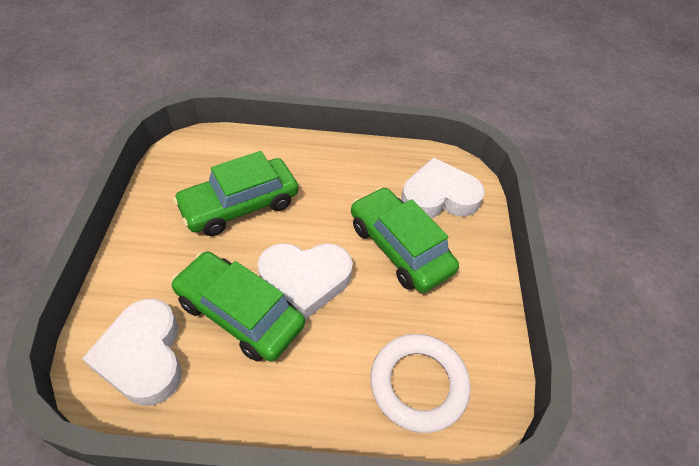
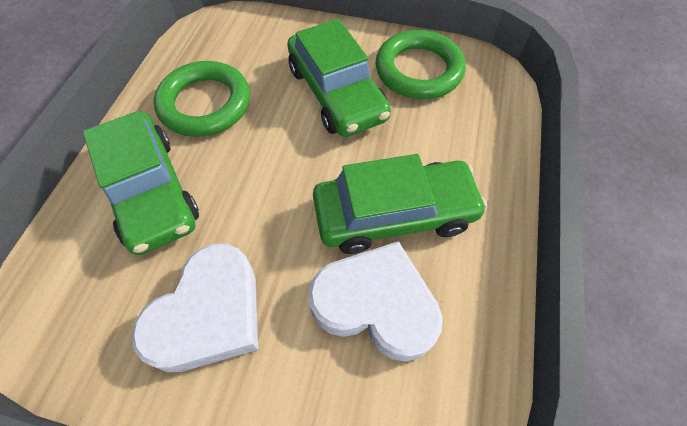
green ring: none = 0 -> [154,61,250,137] [376,30,466,99] = 2
white heart: [82,299,182,406] [258,243,353,320] [401,157,485,218] = 3 -> [132,244,258,372] [308,241,443,362] = 2
white ring: [370,334,470,433] = 1 -> none = 0

